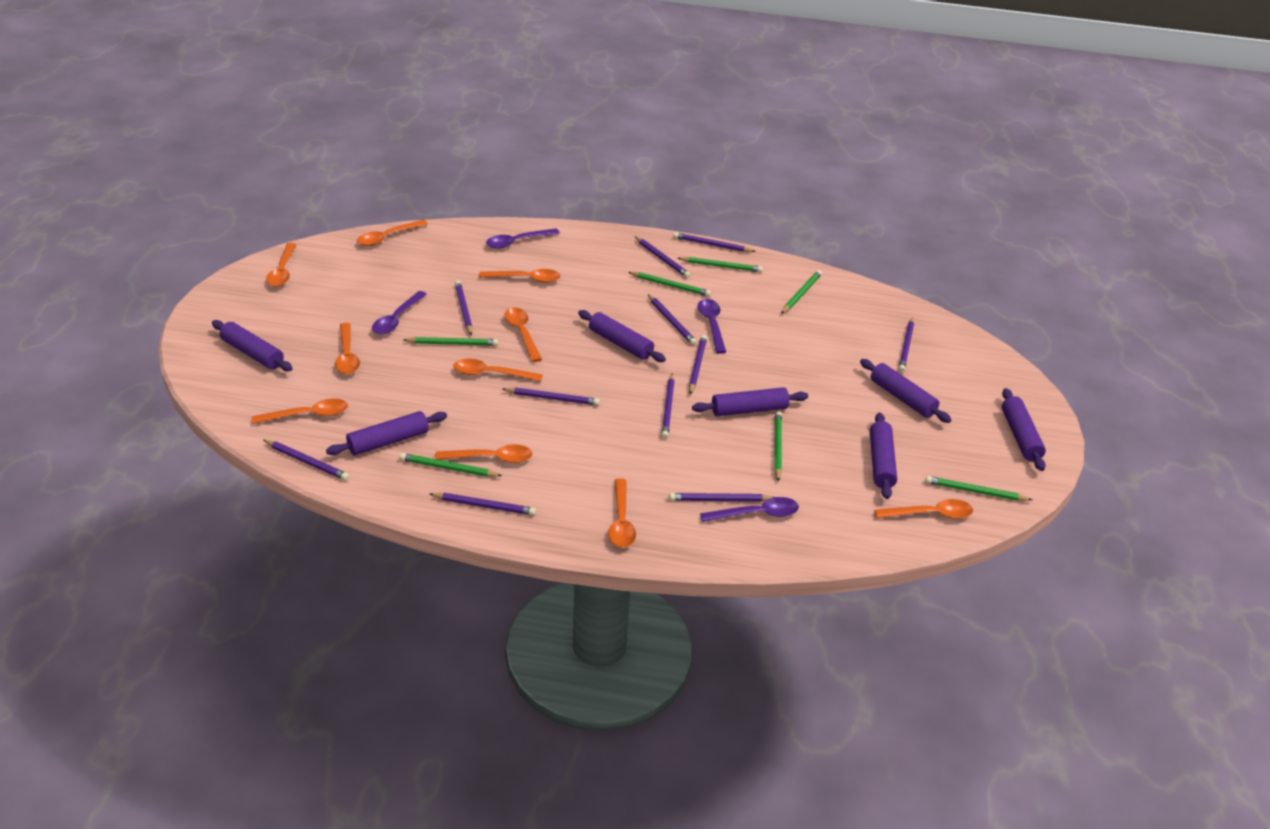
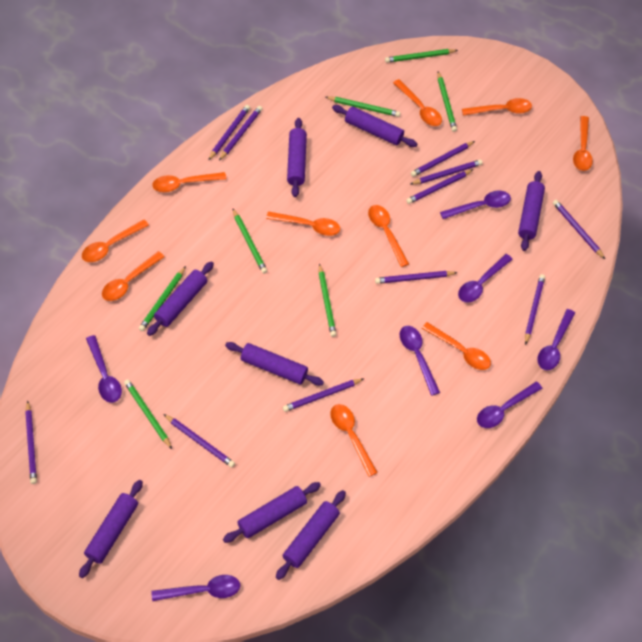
purple rolling pin: [212,320,293,371] [326,411,447,455] [578,310,666,362] [692,387,808,416] [860,359,952,423] [870,412,897,499] [1002,388,1046,471] = 7 -> [79,480,143,578] [147,261,214,336] [223,482,321,543] [225,342,324,386] [276,490,346,580] [287,118,307,197] [332,105,417,147] [518,171,545,251] = 8
purple spoon: [372,291,426,335] [486,228,560,249] [697,299,726,354] [700,497,799,522] = 4 -> [86,335,122,403] [151,575,240,601] [400,326,440,396] [440,191,511,219] [458,254,513,303] [477,381,543,428] [538,309,575,370] = 7

